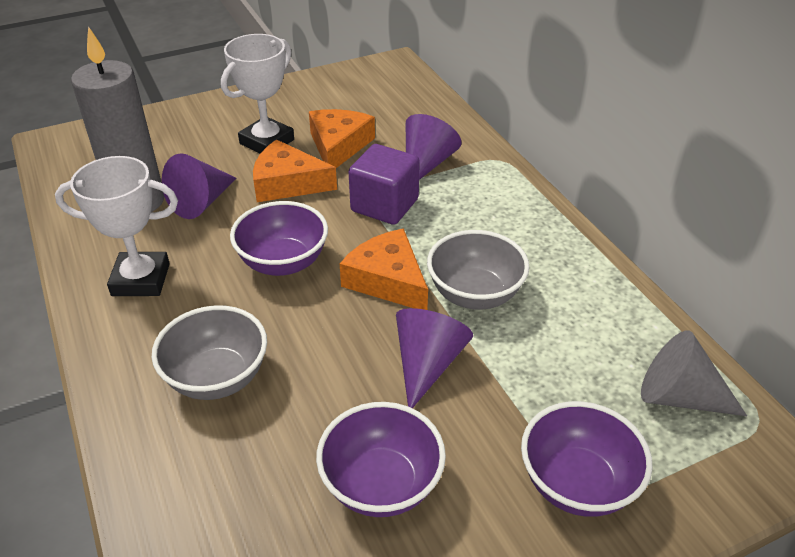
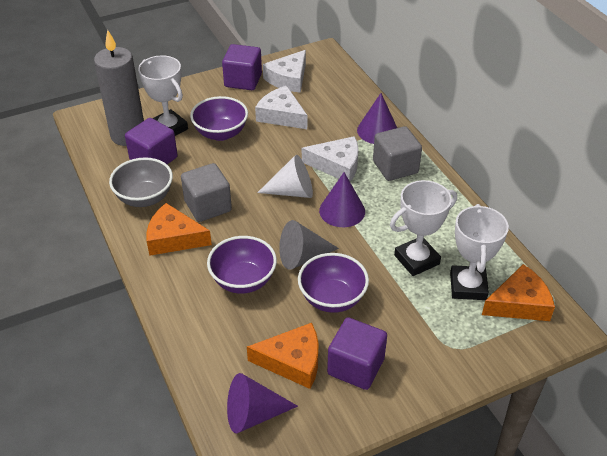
grey bowl: [152,305,267,400] [427,230,530,310] = 2 -> [109,158,173,207] = 1
grey cube: none = 0 -> [181,163,232,222] [373,126,422,181] = 2
purple cube: [349,144,420,225] = 1 -> [125,118,178,164] [222,44,262,90] [327,318,387,390] = 3
white cheese: none = 0 -> [255,86,307,129] [263,50,306,93] [302,136,359,182] = 3
white cone: none = 0 -> [257,155,313,198] = 1
white trophy: [55,156,178,296] [221,34,294,153] = 2 -> [138,55,188,136] [390,180,457,276] [450,204,509,300] = 3

